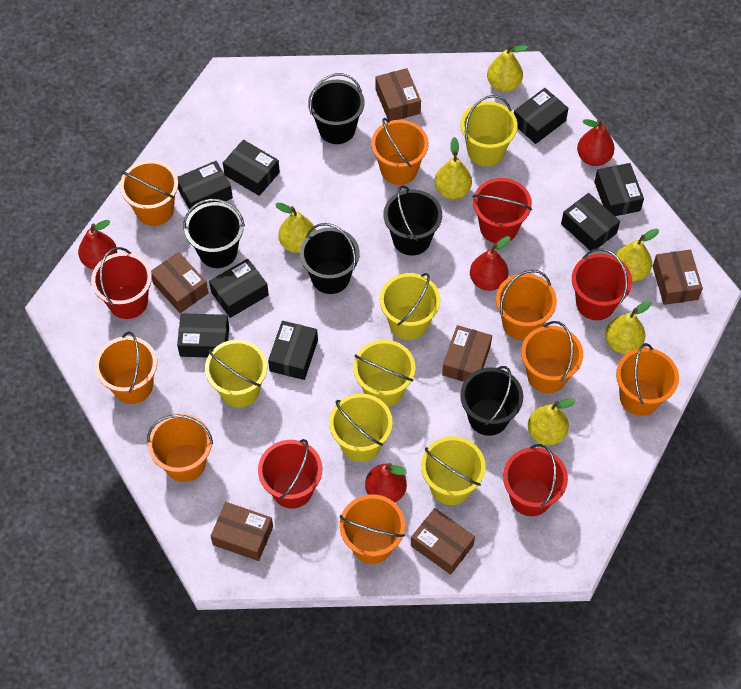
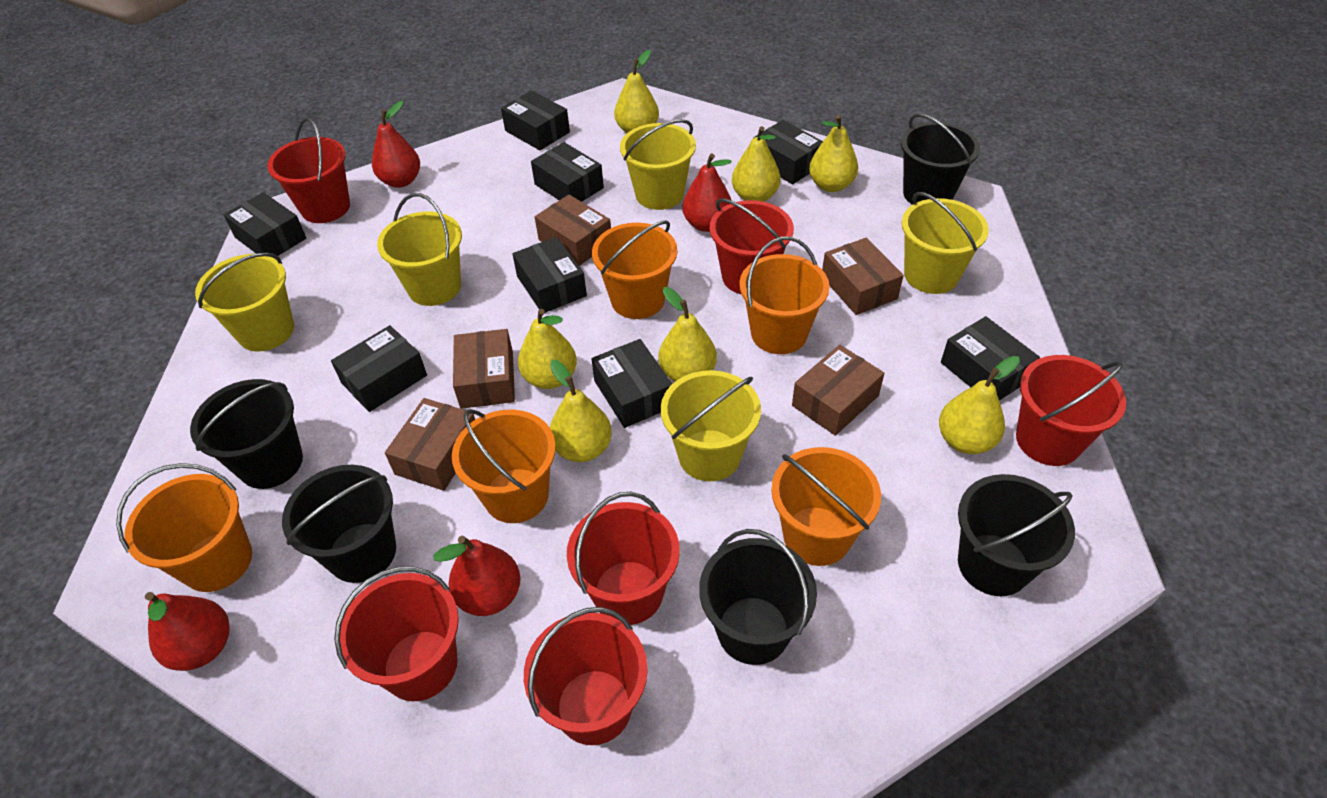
brown box: [151,252,208,313] [211,502,273,561] [376,68,421,121] [411,508,475,575] [442,325,492,382] [652,250,703,305] = 6 -> [385,398,475,491] [453,329,515,409] [535,195,611,266] [792,345,884,436] [822,237,904,315] = 5
orange bucket: [95,332,157,404] [120,160,178,226] [147,413,213,482] [340,494,405,564] [371,118,429,185] [496,270,557,341] [521,321,583,393] [616,343,679,416] = 8 -> [116,463,252,592] [452,409,556,523] [592,220,677,319] [739,237,829,354] [771,447,881,566] = 5
red bucket: [91,247,152,319] [258,439,322,508] [473,178,532,243] [503,444,568,516] [572,248,632,320] = 5 -> [267,118,350,223] [334,566,459,701] [524,607,648,745] [567,492,680,625] [710,198,794,294] [1016,355,1126,466] = 6
yellow bucket: [205,340,267,407] [329,394,393,462] [353,340,415,407] [380,273,440,340] [421,436,486,505] [461,95,518,166] = 6 -> [195,253,294,352] [377,193,462,306] [620,119,696,210] [661,370,761,481] [902,192,989,294] = 5
yellow pear: [275,203,316,253] [435,137,472,199] [487,44,528,92] [528,398,576,445] [605,300,651,354] [616,229,659,282] = 6 -> [518,309,577,389] [550,360,612,462] [614,50,659,133] [658,287,717,381] [732,126,781,202] [809,114,858,192] [939,356,1020,454] = 7

